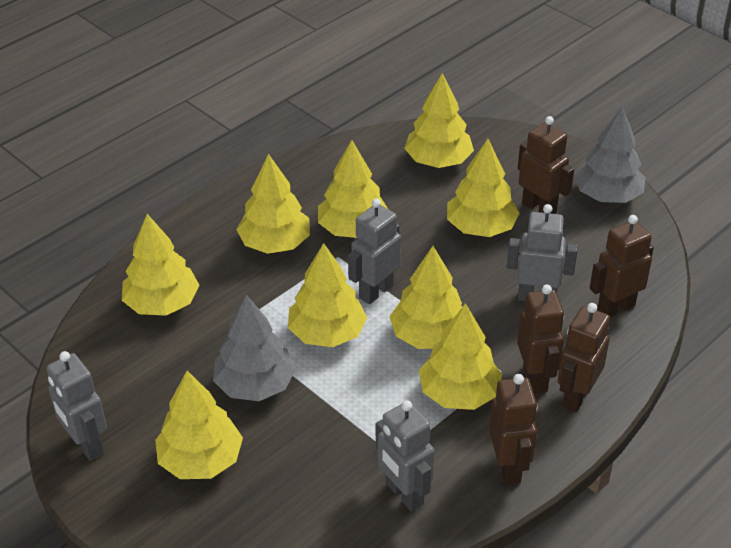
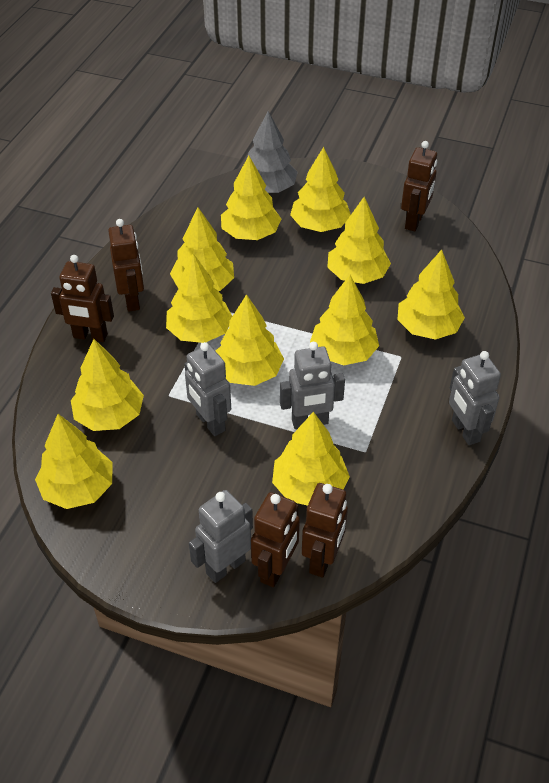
grey tree: [213,295,296,401] [574,106,646,203] = 2 -> [247,111,298,193] = 1
yellow tree: [122,214,199,316] [155,371,243,479] [236,154,310,254] [288,243,367,347] [318,140,388,238] [389,246,462,349] [404,73,474,168] [419,303,502,410] [447,139,520,237] = 9 -> [35,414,112,509] [71,339,144,431] [166,253,232,343] [170,207,234,291] [216,294,284,386] [221,156,281,240] [272,412,350,506] [290,147,351,232] [310,275,379,365] [327,197,391,284] [397,250,465,340] = 11

